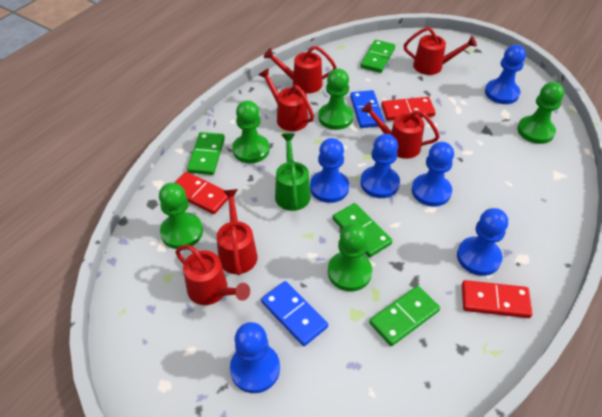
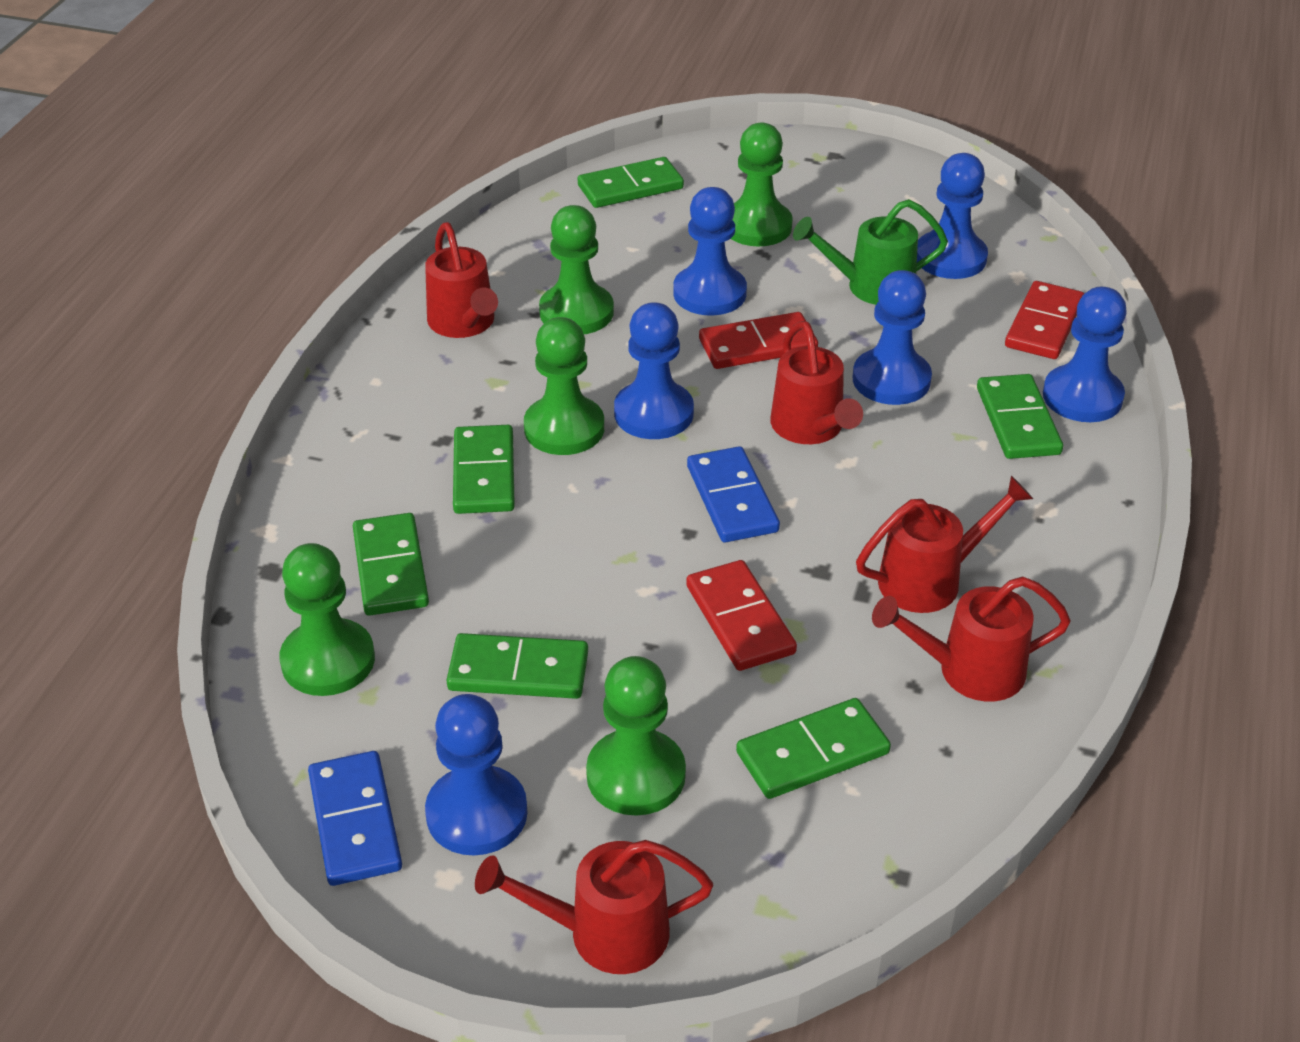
green domino: [187,132,225,175] [333,203,392,257] [360,40,395,73] [369,286,440,346] = 4 -> [353,513,429,616] [447,633,588,699] [453,425,515,514] [578,157,684,208] [736,698,891,799] [977,374,1063,459] = 6
red watering can: [175,245,250,305] [217,189,257,275] [259,68,314,131] [264,46,336,94] [361,102,440,159] [404,27,477,75] = 6 -> [425,222,498,338] [475,840,713,974] [770,321,863,444] [856,476,1033,613] [872,576,1071,702] = 5

